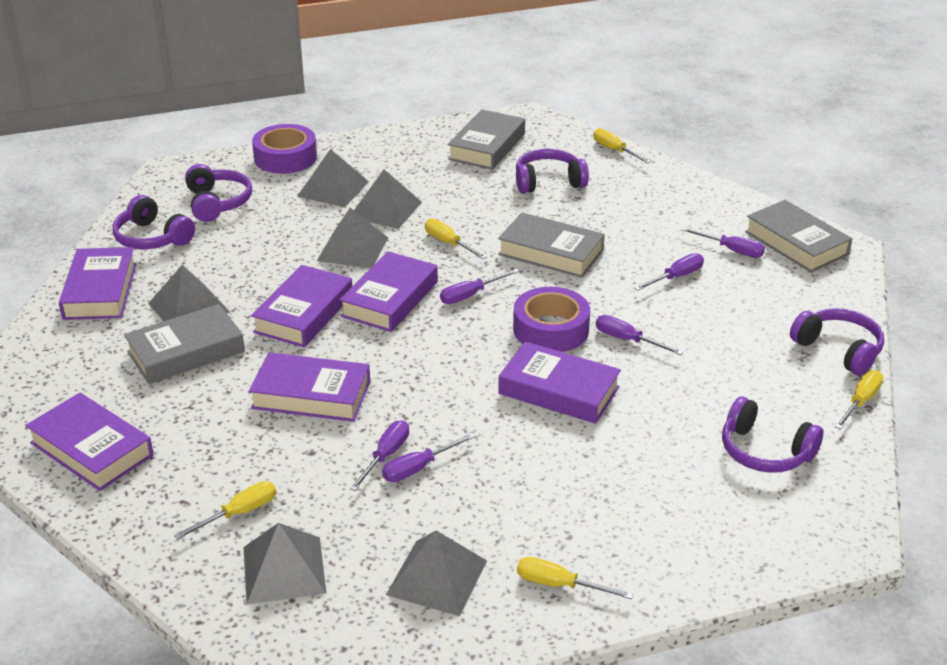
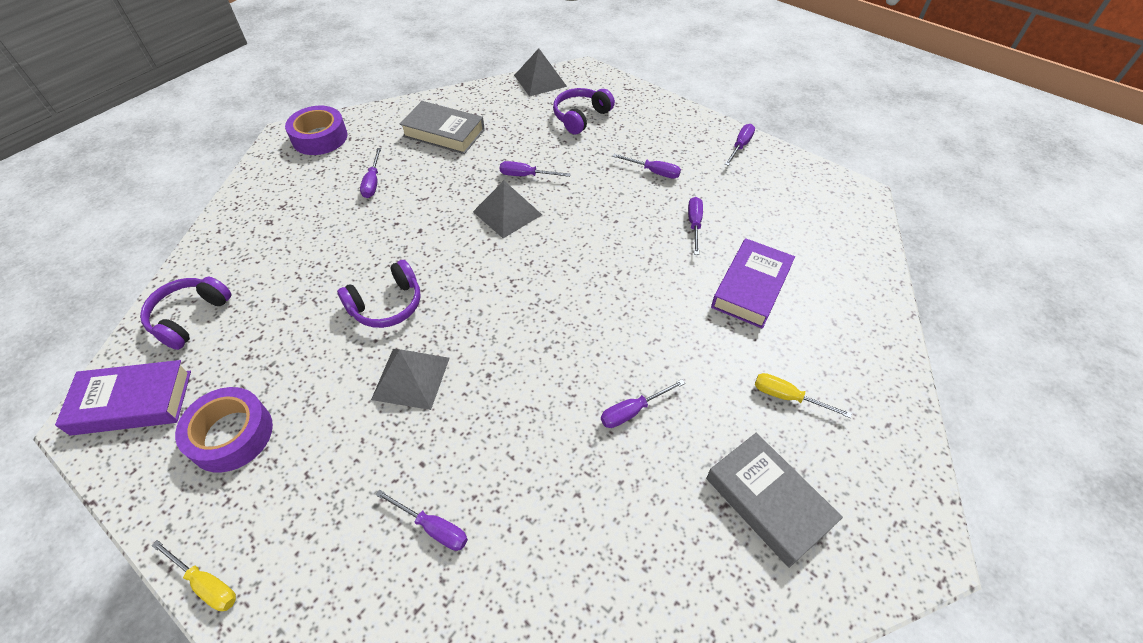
grey book: [124,304,245,384] [448,109,525,170] [498,213,605,278] [745,200,852,273] = 4 -> [400,101,485,154] [706,433,843,568] = 2
grey pyramid: [148,265,230,321] [243,523,327,604] [297,149,369,207] [317,208,388,268] [354,169,422,229] [386,531,487,616] = 6 -> [371,349,450,410] [473,181,542,238] [514,48,567,97] = 3
purple book: [26,393,154,491] [59,247,137,320] [249,352,370,422] [251,265,352,347] [339,251,438,332] [498,342,621,424] = 6 -> [55,360,191,436] [711,238,795,329] = 2
purple headphones: [113,195,195,249] [185,164,252,222] [516,149,589,193] [722,397,823,473] [790,308,884,376] = 5 -> [140,277,232,350] [337,260,421,328] [553,88,615,134] = 3
purple screwdriver: [350,420,409,491] [382,433,476,482] [440,269,519,304] [596,315,683,355] [634,253,704,291] [681,227,765,258] = 6 -> [360,148,381,198] [375,489,468,551] [500,161,571,177] [601,379,685,428] [612,154,681,179] [688,197,703,255] [725,124,755,166] = 7
yellow screwdriver: [174,481,276,540] [425,219,487,259] [517,557,633,599] [593,128,651,163] [835,370,883,429] = 5 -> [151,540,236,611] [755,373,852,418] = 2

